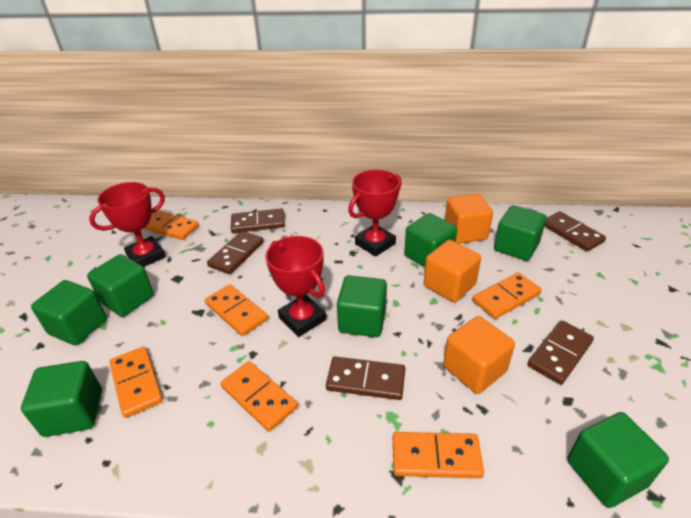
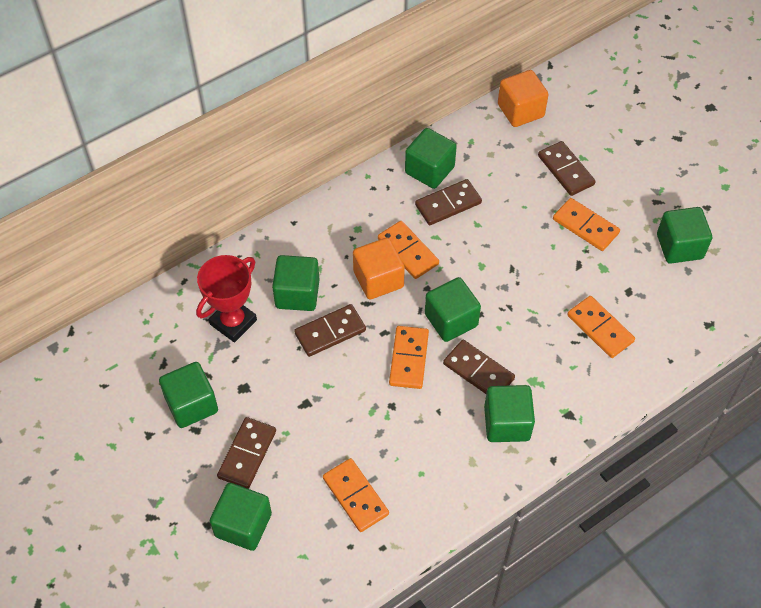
orange cube: [424,240,481,302] [443,316,515,394] [445,193,493,244] = 3 -> [353,238,405,299] [498,70,549,127] = 2
orange domino: [109,347,163,418] [143,211,199,240] [205,284,268,336] [220,361,298,432] [393,432,484,478] [472,272,542,319] = 6 -> [323,458,389,532] [378,221,439,279] [389,326,429,389] [553,198,620,251] [567,296,635,358] = 5
red trophy: [89,182,166,267] [266,236,326,337] [348,170,402,257] = 3 -> [196,255,257,343] = 1

